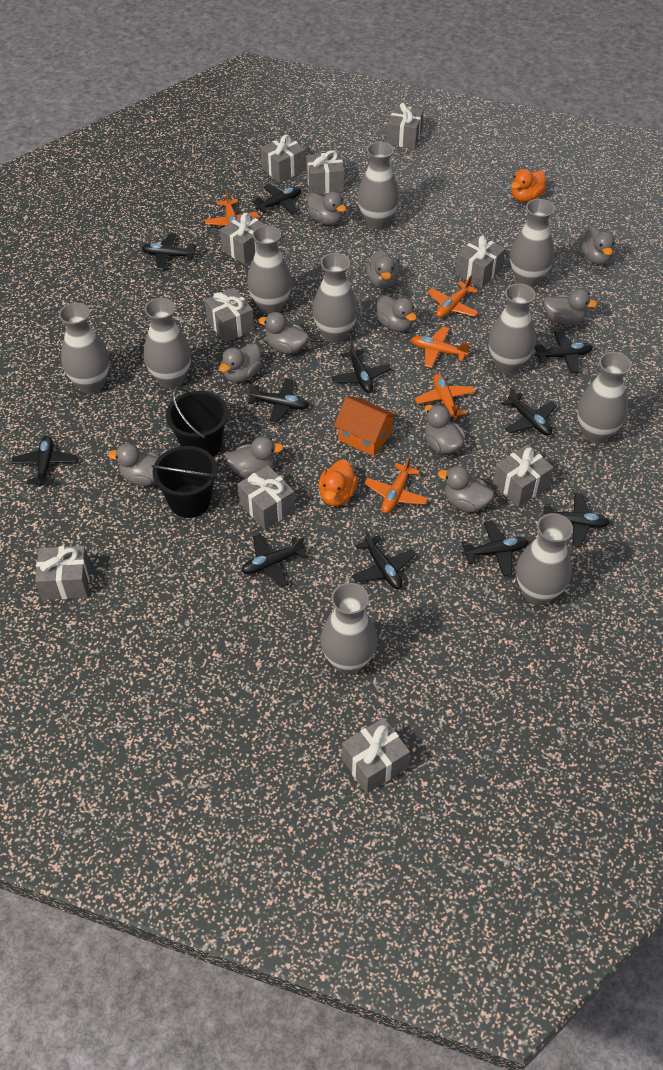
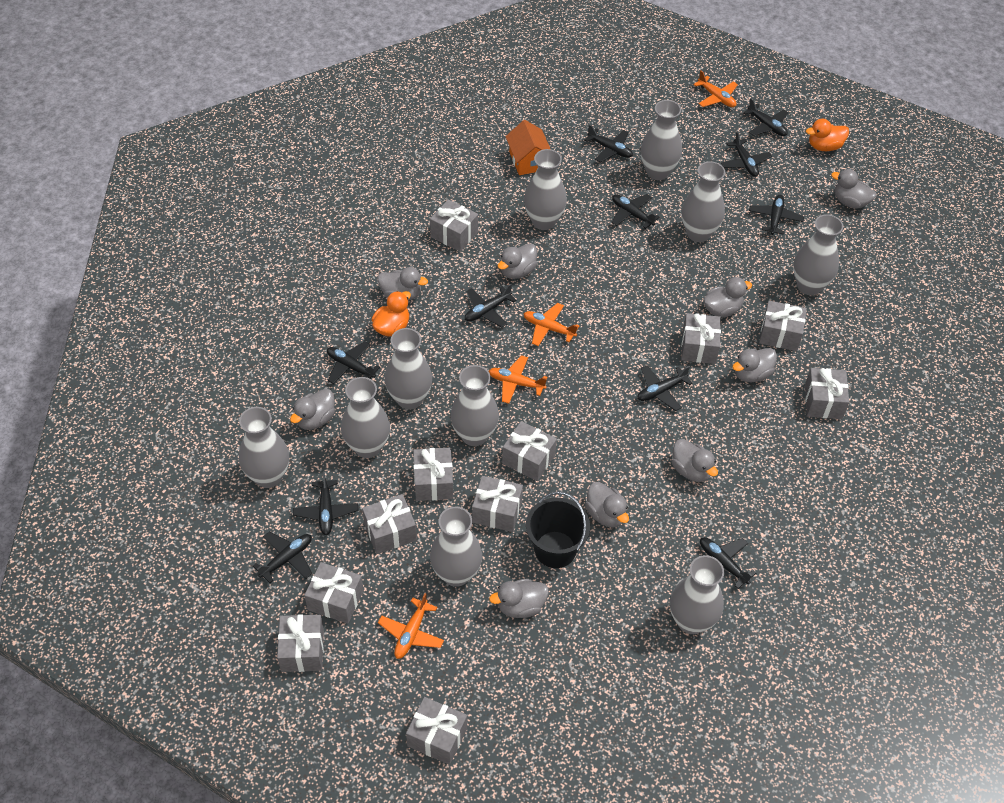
black bucket: [151,446,218,518] [166,387,228,457] = 2 -> [526,491,590,568] = 1
grey duck: [108,443,159,486] [219,343,262,382] [225,436,284,478] [258,312,309,354] [307,192,346,225] [366,250,399,289] [376,295,417,332] [425,405,466,454] [438,466,494,512] [544,289,598,325] [580,226,614,265] = 11 -> [290,389,335,430] [378,267,428,301] [489,579,549,618] [498,243,537,279] [585,482,629,527] [672,439,718,482] [703,277,752,317] [732,348,777,382] [831,169,876,208] = 9
grey gift: [35,546,90,600] [205,288,254,342] [220,213,266,264] [237,465,295,530] [261,134,306,183] [306,150,344,194] [342,718,410,793] [387,103,424,149] [455,235,505,288] [493,444,554,507] = 10 -> [277,614,324,672] [304,562,364,624] [362,494,417,554] [406,697,467,765] [413,448,453,501] [430,199,478,252] [472,476,523,532] [502,421,557,481] [681,313,721,364] [759,301,807,351] [805,368,849,419] = 11
orange plane: [205,190,259,227] [364,456,428,513] [411,327,469,368] [415,374,475,419] [427,275,479,318] = 5 -> [378,593,444,659] [489,355,547,404] [524,303,579,346] [693,71,738,107] = 4

